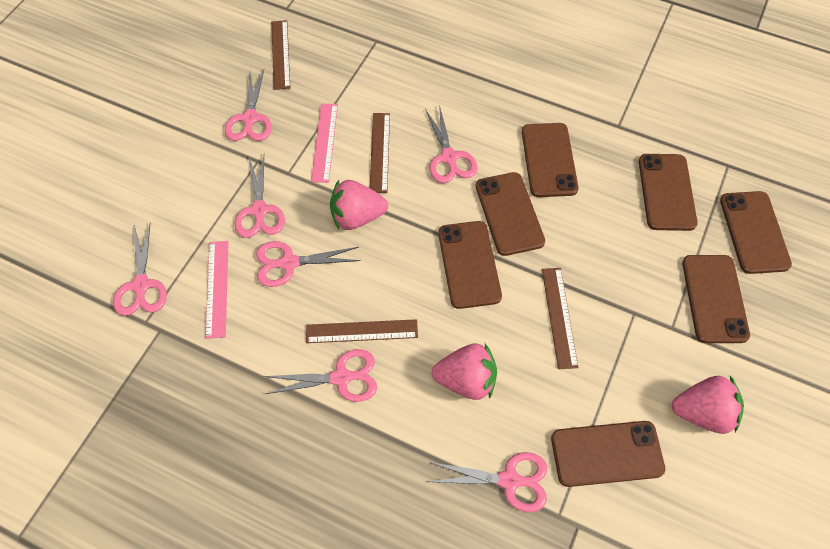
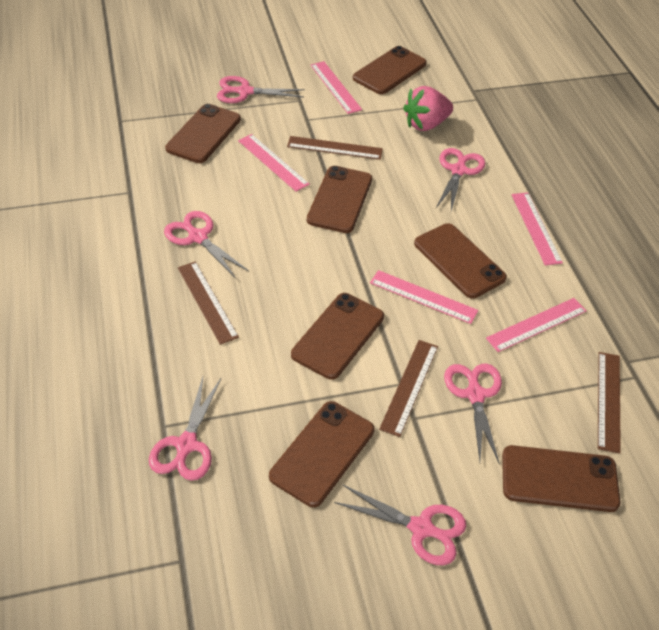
pink ruler: [205,241,228,339] [311,104,338,183] = 2 -> [238,134,310,191] [310,61,362,114] [370,270,478,324] [486,298,587,352] [511,192,563,266] = 5
pink scissors: [113,224,167,316] [225,69,272,141] [235,155,285,238] [256,241,361,287] [264,349,377,402] [425,105,477,183] [428,452,547,512] = 7 -> [149,377,221,481] [164,211,249,279] [217,76,305,103] [334,484,466,565] [436,148,485,211] [444,363,502,464] = 6
pink strawberry: [330,180,388,230] [432,343,497,400] [672,376,744,434] = 3 -> [403,86,453,131] = 1

